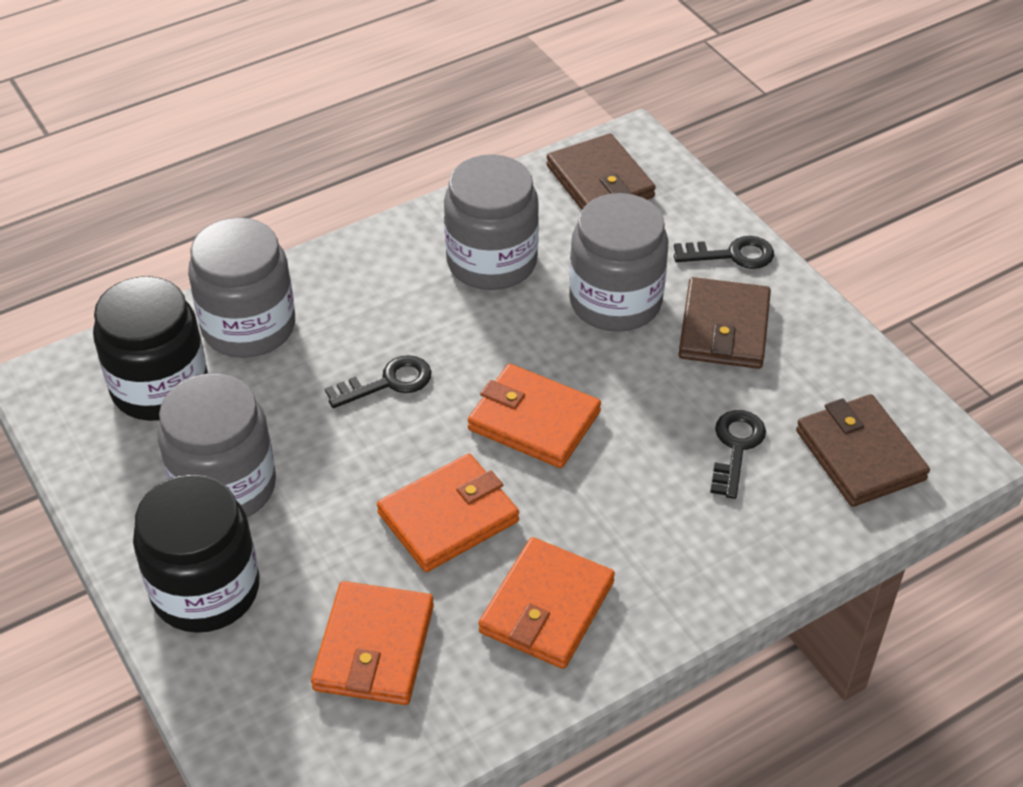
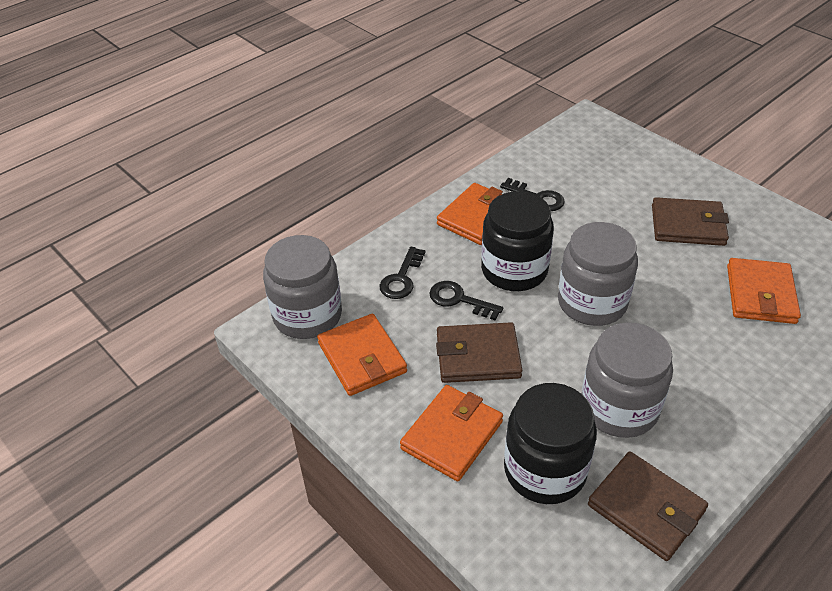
grey jar: [157,373,276,518] [188,218,295,358] [444,154,539,290] [569,193,668,332] = 4 -> [263,235,342,339] [558,222,638,326] [582,322,673,438] = 3

